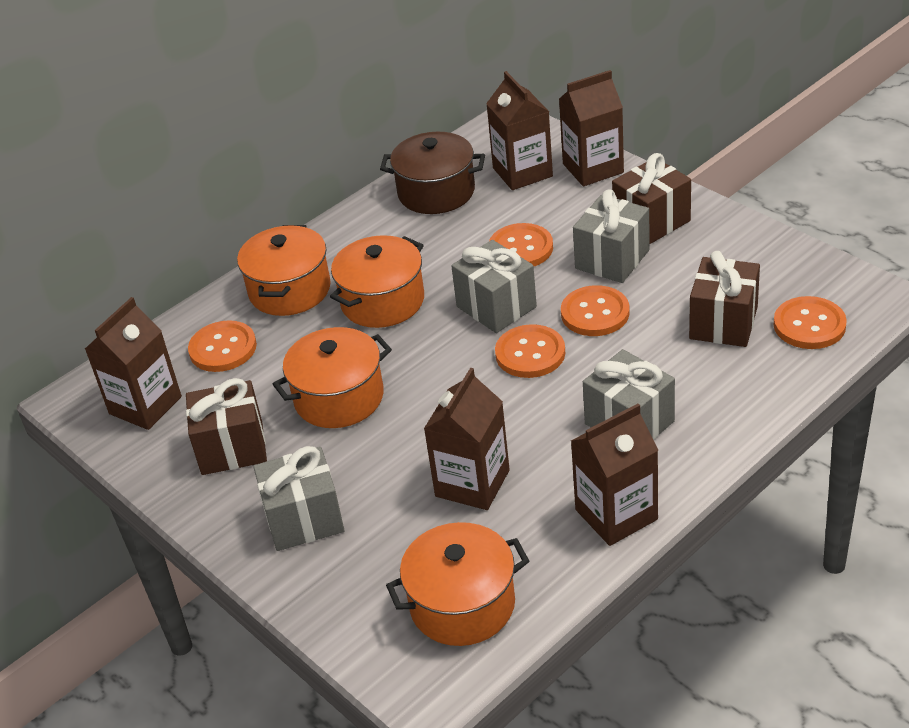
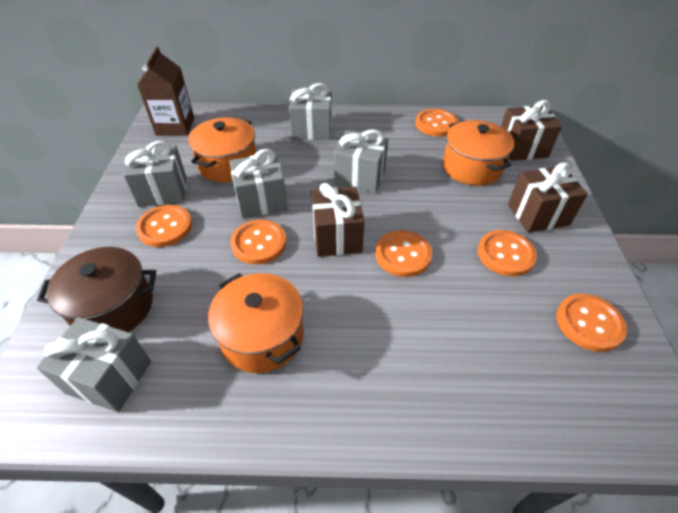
brown carton: [85,297,182,430] [424,368,510,510] [486,71,553,190] [559,70,624,186] [571,404,658,546] = 5 -> [137,46,194,136] = 1
grey gift: [253,446,344,551] [451,240,537,333] [573,189,650,283] [583,349,675,440] = 4 -> [36,317,151,412] [123,140,186,207] [229,149,288,219] [289,83,332,140] [334,129,388,193] = 5
orange button: [188,320,257,372] [489,223,553,266] [495,324,565,378] [561,285,630,336] [774,296,847,349] = 5 -> [136,205,192,247] [230,220,286,264] [375,230,432,277] [416,109,458,137] [478,230,537,276] [556,294,627,352] = 6
orange pot: [237,225,331,316] [273,327,392,428] [330,235,424,328] [386,522,529,646] = 4 -> [188,117,256,182] [208,273,304,373] [443,120,514,186] = 3

